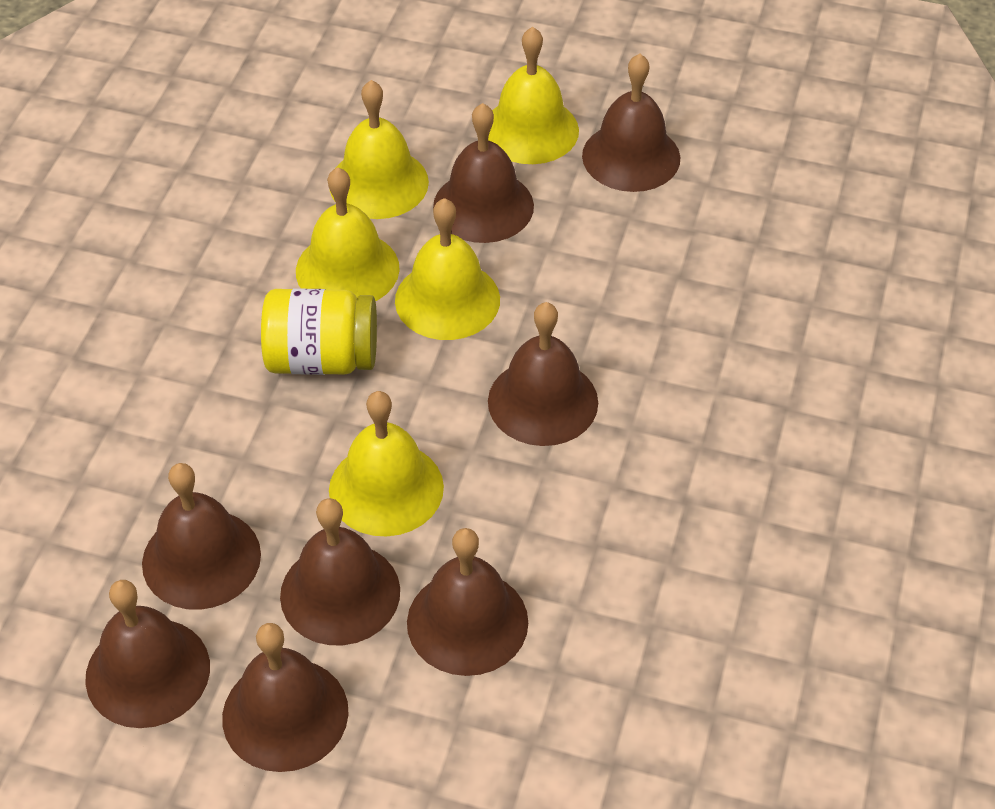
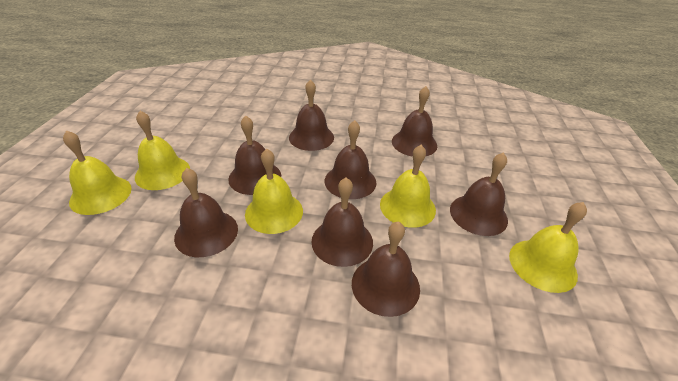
yellow jar: [261,288,377,375] = 1 -> none = 0

